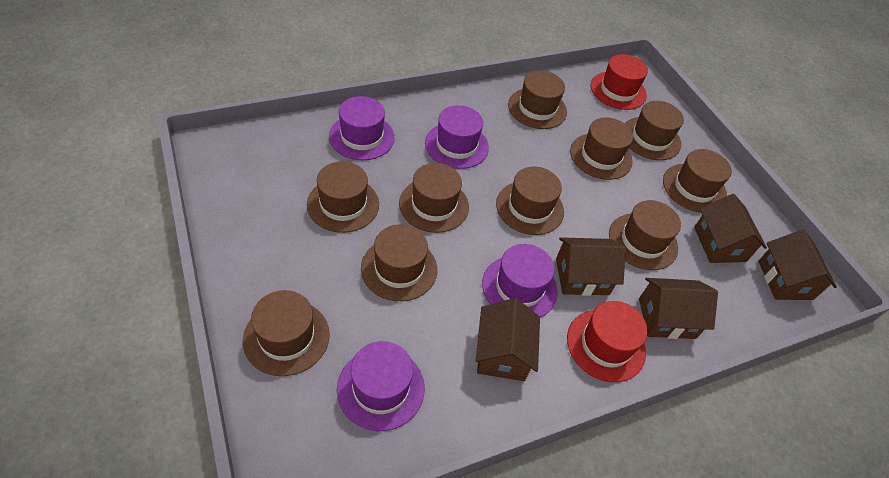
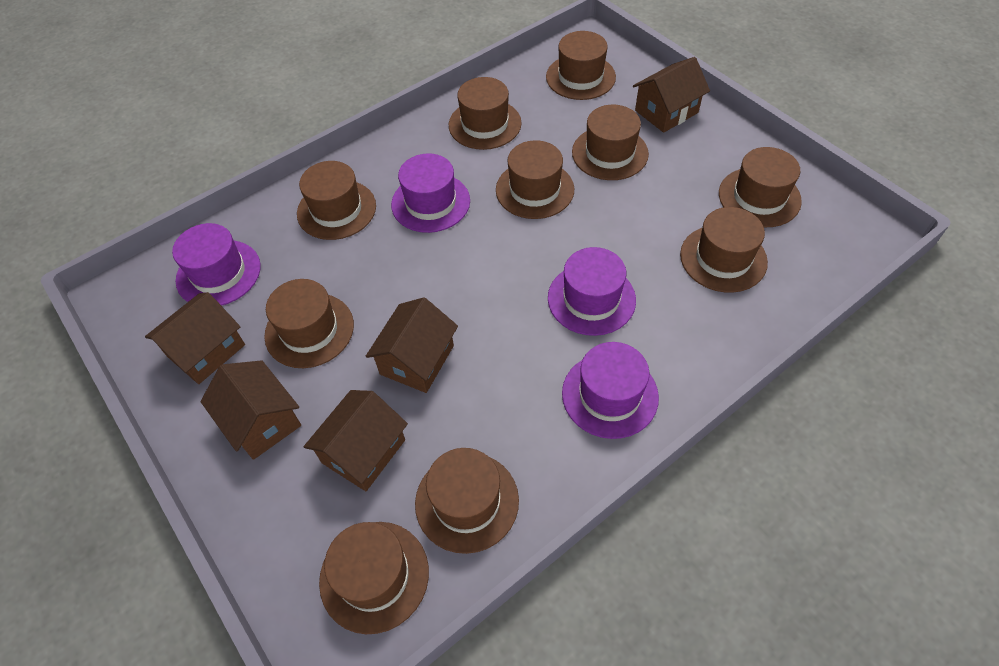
red hat: [567,301,648,382] [591,54,648,110] = 2 -> none = 0

